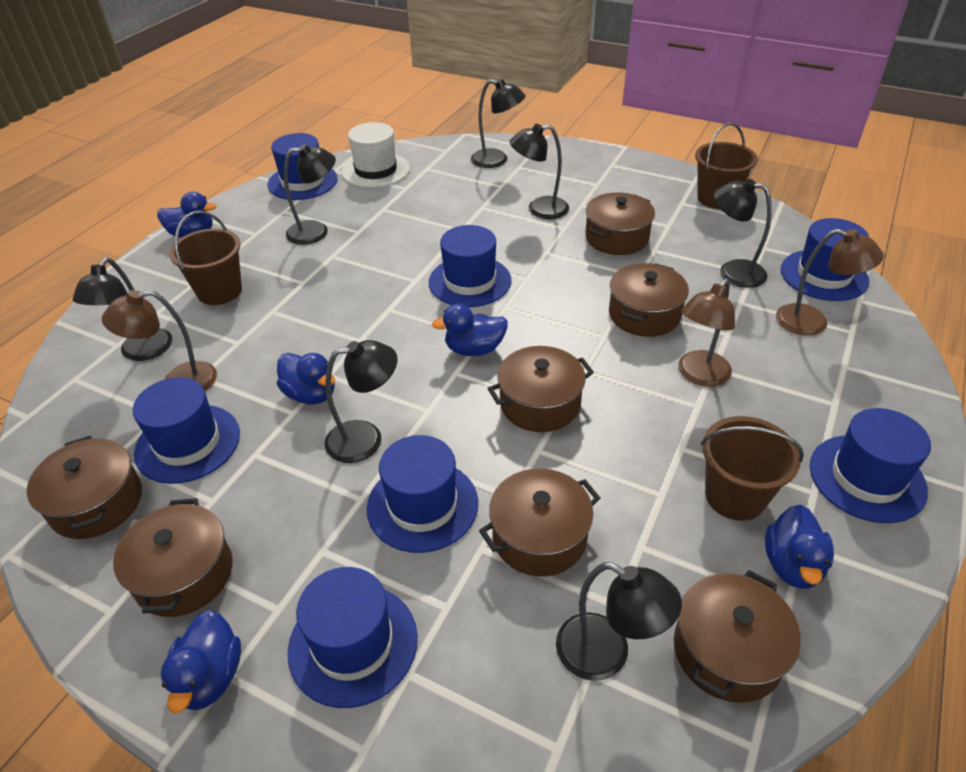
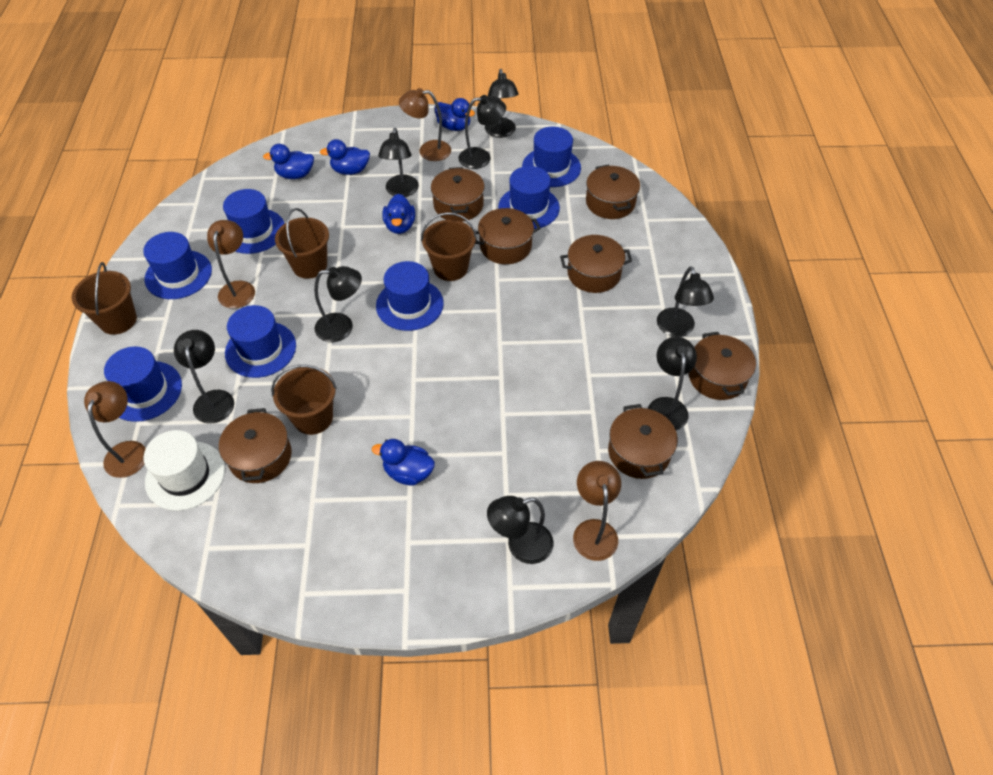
black lamp: [73,258,172,361] [284,144,336,245] [325,340,398,463] [471,79,526,168] [510,123,569,219] [556,562,682,681] [714,179,772,288] = 7 -> [174,330,234,424] [314,266,362,342] [378,128,419,197] [458,95,506,169] [485,69,519,138] [487,496,553,564] [648,337,697,430] [657,266,714,337] = 8
brown bucket: [169,211,242,305] [695,123,758,209] [701,416,804,521] = 3 -> [72,262,137,335] [271,365,337,435] [275,208,329,279] [421,212,477,281] = 4
brown lamp: [102,290,217,391] [678,278,735,387] [776,229,884,336] = 3 -> [84,381,146,478] [207,220,255,309] [399,88,451,161] [573,461,621,561] = 4

